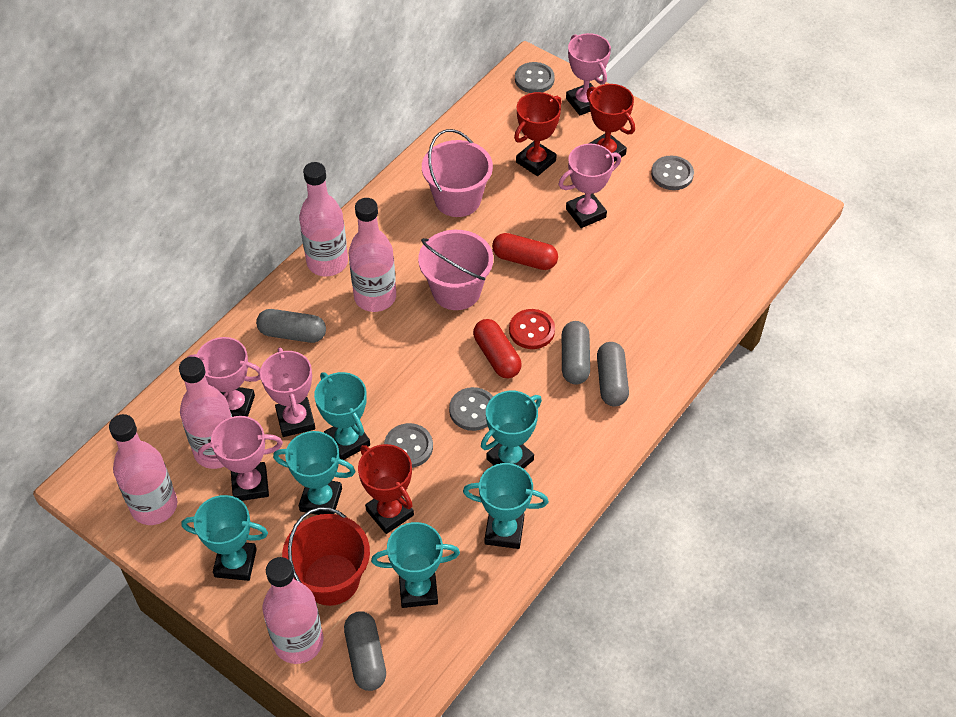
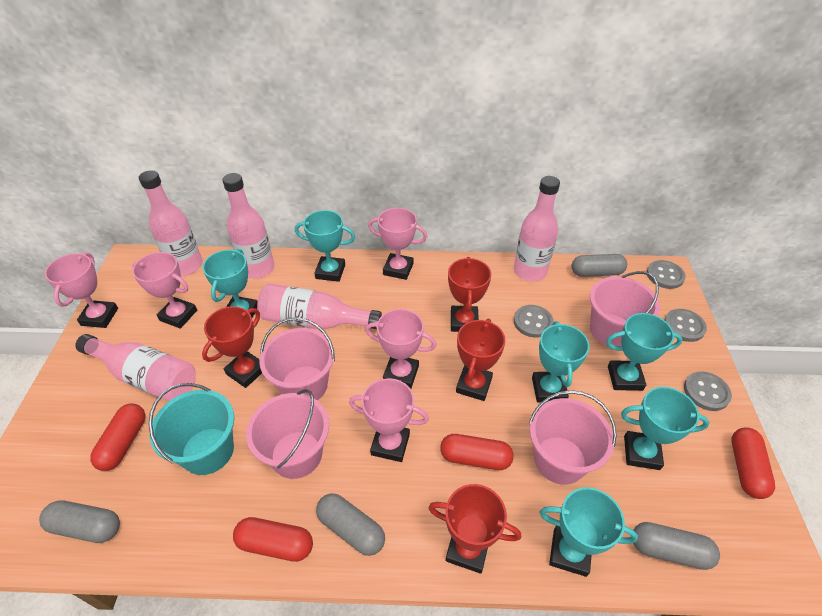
pink bucket: [418,230,493,310] [422,129,493,217] = 2 -> [246,389,329,479] [259,317,335,400] [529,390,617,485] [590,271,660,346] = 4
red bucket: [282,507,370,606] = 1 -> none = 0
red button: [509,309,555,349] = 1 -> none = 0
red capsule: [473,319,522,378] [492,233,558,270] = 2 -> [90,403,145,471] [233,517,313,562] [440,434,514,470] [732,427,775,499] = 4
red trophy: [358,444,414,534] [514,92,562,176] [586,84,635,162] = 3 -> [202,306,262,388] [429,484,521,574] [448,257,491,332] [456,319,506,401] = 4
turquoise bucket: none = 0 -> [148,383,234,475] = 1

